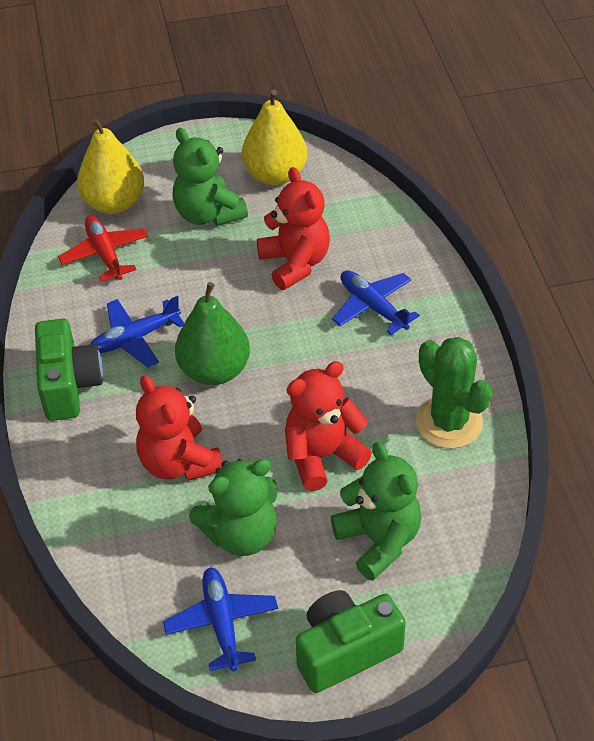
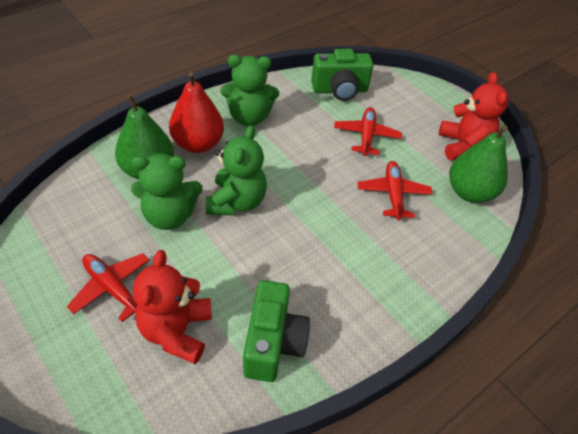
blue plane: [90,296,184,367] [163,567,278,671] [332,270,420,335] = 3 -> none = 0
green cactus: [416,337,492,449] = 1 -> none = 0
green pear: [175,282,250,385] = 1 -> [115,94,174,179] [449,125,508,203] = 2
red pear: none = 0 -> [169,72,224,153] = 1
red plane: [58,216,149,282] = 1 -> [67,253,150,322] [334,107,402,156] [357,161,432,220] = 3
red teddy bear: [136,375,223,481] [257,167,330,290] [285,361,372,491] = 3 -> [133,250,212,364] [439,72,509,160] = 2
yellow pear: [77,117,144,214] [242,90,307,185] = 2 -> none = 0

